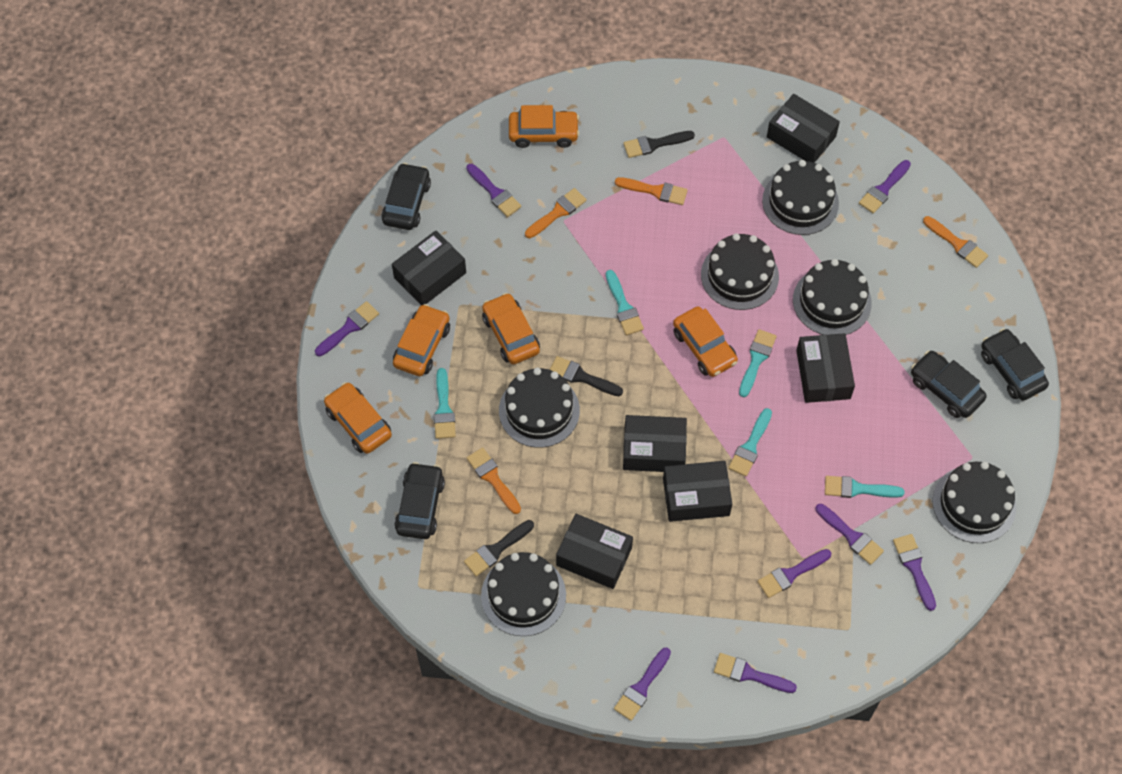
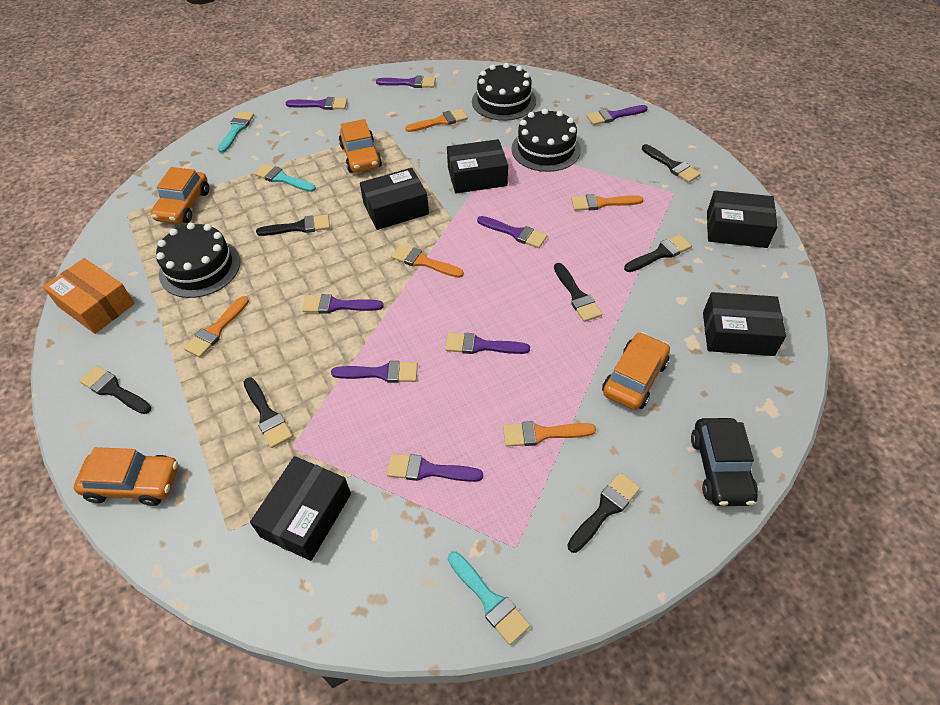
black box: [392,230,466,305] [556,514,633,589] [623,415,687,472] [663,461,732,522] [767,94,840,163] [796,333,855,403] = 6 -> [250,456,351,561] [360,168,429,230] [447,139,508,193] [703,292,786,356] [707,190,778,248] = 5
black brush: [464,520,534,577] [550,356,623,396] [623,131,695,158] = 3 -> [79,366,151,414] [244,377,293,448] [256,215,330,236] [554,263,602,322] [567,473,640,553] [624,234,692,272] [642,144,701,183] = 7
black cake: [481,552,566,636] [499,368,580,448] [701,233,779,310] [762,160,839,235] [793,259,872,335] [932,462,1016,543] = 6 -> [156,223,240,298] [472,63,536,121] [511,108,581,172] = 3
black car: [381,163,431,230] [394,462,445,539] [911,351,987,418] [981,328,1049,401] = 4 -> [691,418,758,506] = 1
orange box: none = 0 -> [43,258,135,334] = 1
orange brush: [467,447,521,514] [525,188,587,238] [615,177,688,205] [923,216,988,268] = 4 -> [184,296,249,357] [391,244,464,278] [405,109,468,132] [503,421,596,447] [571,194,643,211] = 5
orange car: [324,382,392,454] [393,304,450,376] [482,293,540,364] [509,105,579,148] [673,307,738,377] = 5 -> [74,447,178,506] [150,167,209,224] [339,119,382,173] [602,332,670,410] = 4
turquoise brush: [434,368,456,439] [606,270,644,335] [728,408,772,477] [739,329,777,397] [825,476,905,498] = 5 -> [218,111,254,153] [254,164,316,192] [448,552,530,645] = 3

